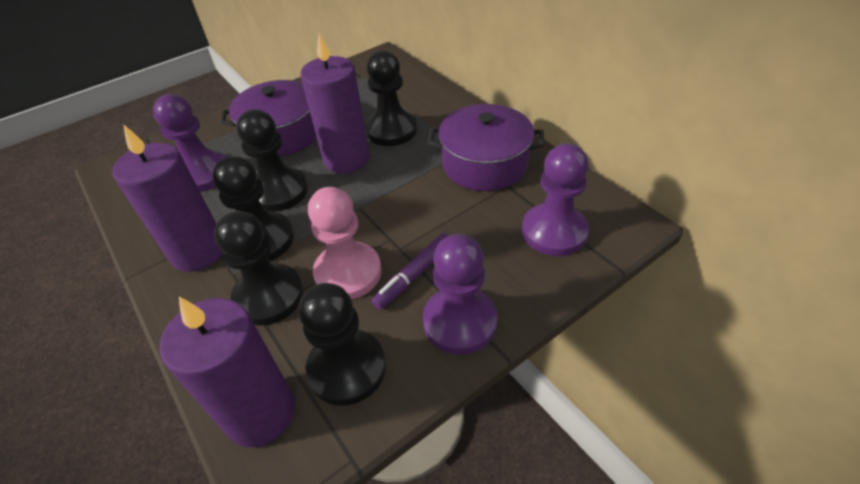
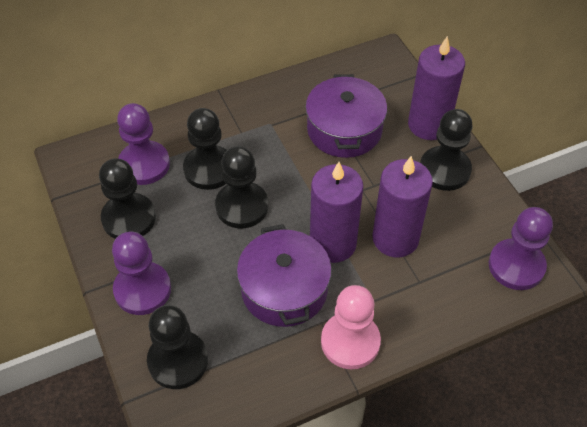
purple marker: [372,233,449,309] = 1 -> none = 0

